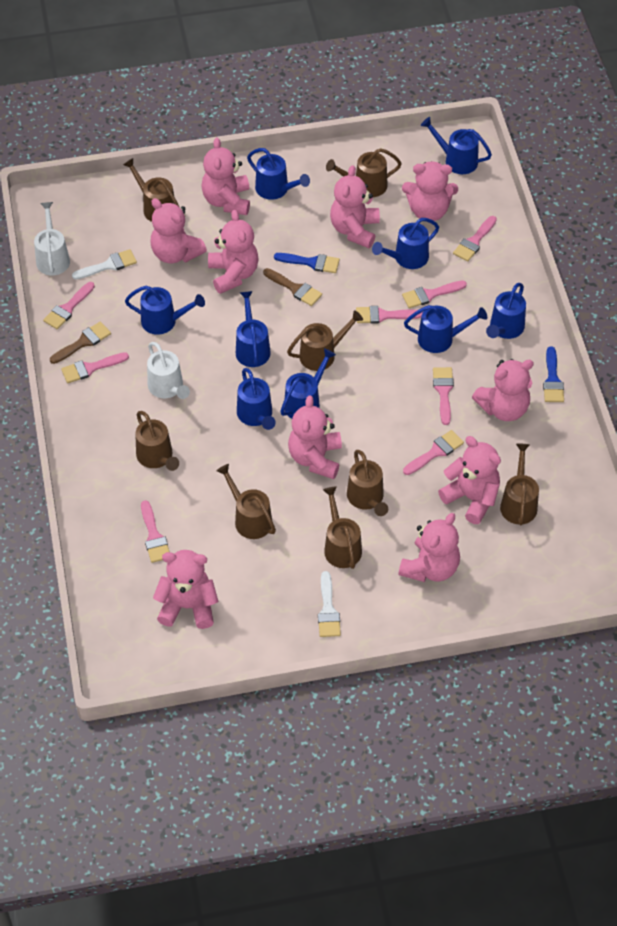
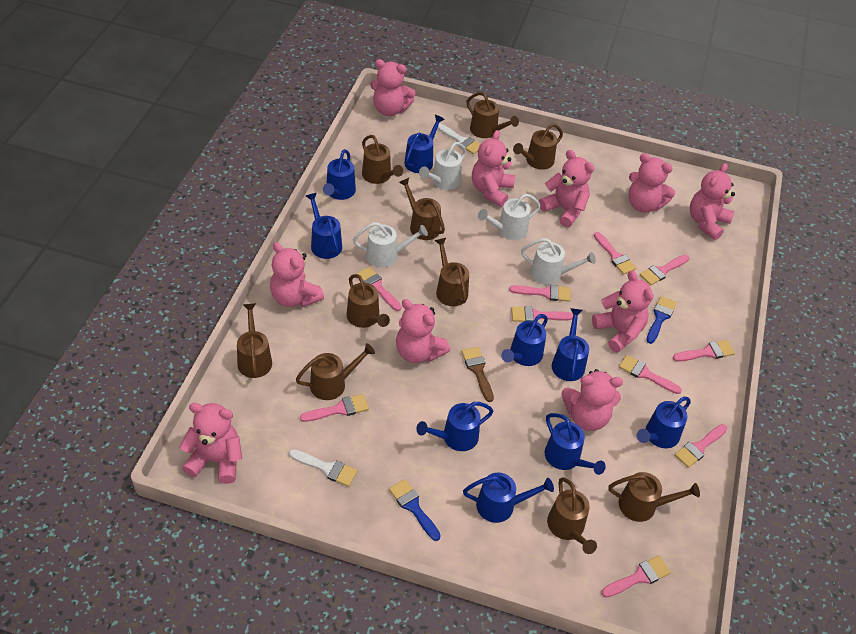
brown brush: [50,322,111,364] [263,268,322,306] = 2 -> [461,347,494,402] = 1
brown watering can: [123,158,179,222] [135,411,179,471] [217,464,276,539] [287,310,363,371] [323,486,362,569] [326,148,402,197] [347,450,388,516] [500,444,539,525] = 8 -> [237,303,272,378] [296,343,375,400] [347,274,390,328] [362,135,403,184] [399,178,445,240] [434,238,469,306] [467,92,519,138] [513,123,563,170] [547,477,597,554] [609,472,700,522] = 10
pink brush: [43,282,95,329] [61,352,129,383] [141,500,169,563] [356,306,423,324] [402,281,467,308] [403,430,464,475] [433,367,454,425] [453,216,497,261] = 8 -> [300,394,369,422] [356,267,402,311] [509,285,571,302] [511,306,573,322] [594,232,637,275] [601,555,671,597] [619,355,682,394] [640,255,689,285] [673,340,735,362] [674,424,727,468] = 10
white watering can: [34,202,70,276] [147,342,190,399] = 2 -> [353,222,428,268] [419,142,466,190] [478,194,541,240] [521,238,596,285] = 4

